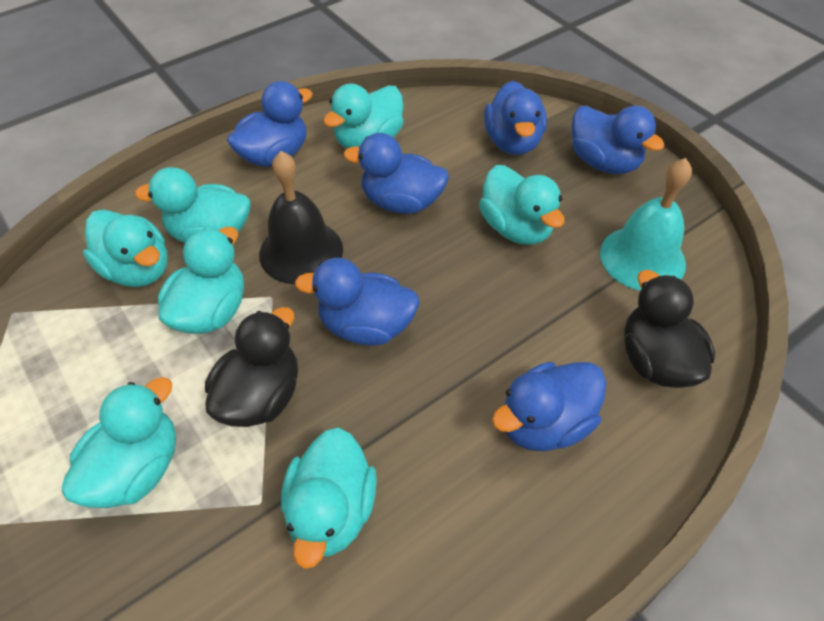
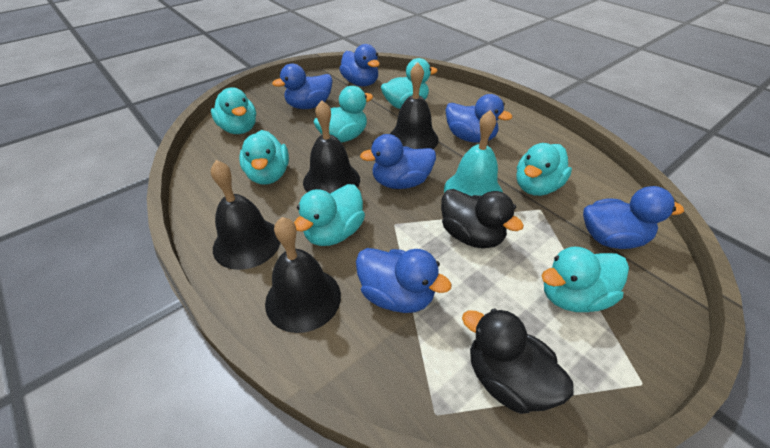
black bell: [259,151,343,284] = 1 -> [211,160,280,270] [265,217,341,333] [303,100,360,194] [390,62,439,149] = 4

